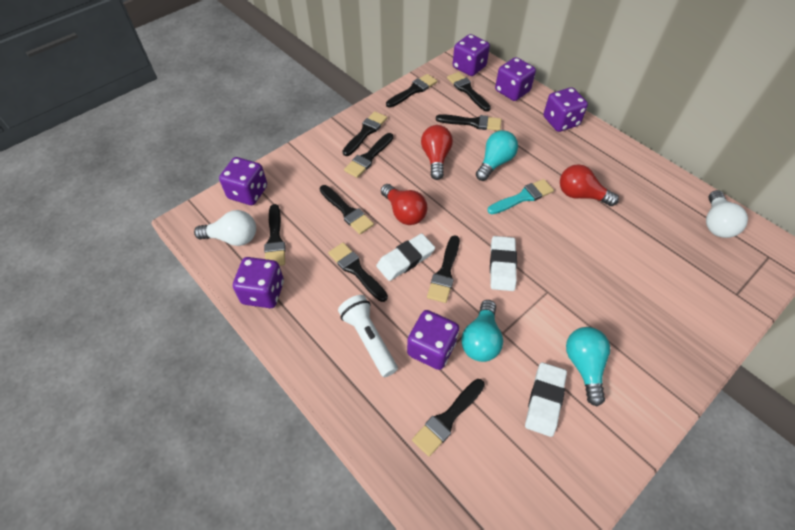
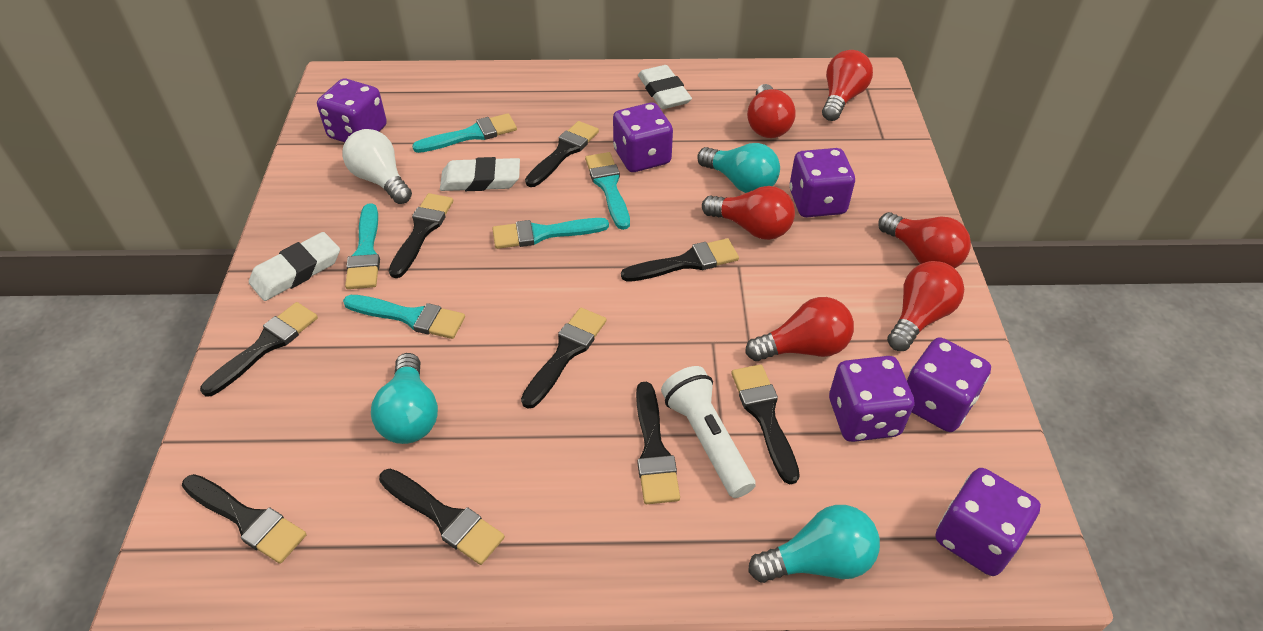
black brush: [264,204,286,266] [320,185,374,234] [328,243,388,302] [342,111,387,156] [344,133,394,178] [386,74,437,108] [412,379,485,457] [427,235,460,303] [436,114,501,131] [447,72,491,112] = 10 -> [182,474,307,564] [200,302,318,397] [379,469,505,565] [389,193,453,278] [521,308,606,409] [525,121,599,187] [621,238,739,282] [636,382,680,504] [731,364,800,484] = 9
red light bulb: [381,184,427,225] [421,125,453,180] [560,164,619,206] = 3 -> [702,186,795,240] [745,297,854,361] [747,84,796,138] [822,50,873,121] [878,212,971,268] [887,261,964,351] = 6
turquoise brush: [487,179,554,214] = 1 -> [343,295,465,339] [345,203,380,289] [412,113,517,153] [492,218,609,249] [585,152,630,230] = 5
white light bulb: [194,210,256,246] [706,190,748,238] = 2 -> [342,129,412,204] = 1

